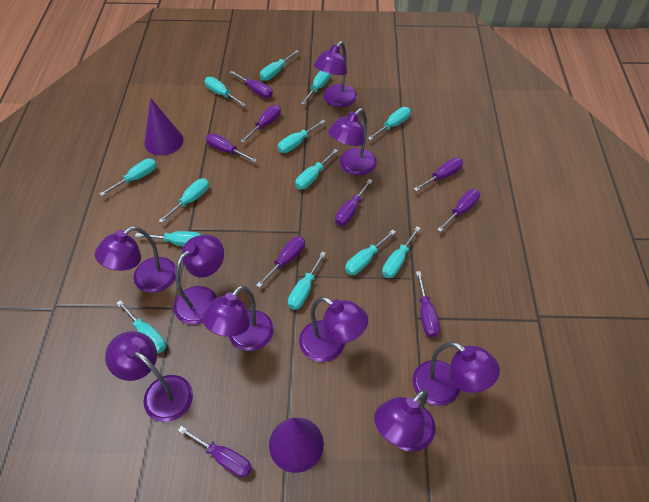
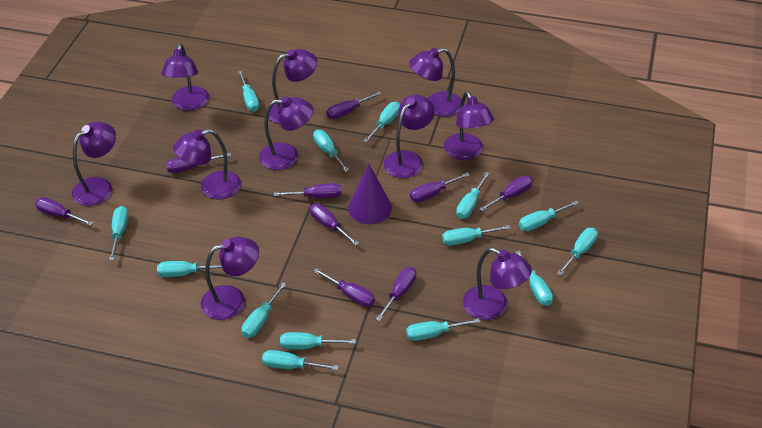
purple cone: [144,98,184,156] [269,418,324,473] = 2 -> [348,163,392,224] = 1
purple lamp: [95,226,176,293] [105,331,193,422] [174,235,224,325] [202,285,274,351] [299,297,368,362] [314,41,357,107] [328,108,377,176] [374,390,435,452] [412,342,500,406] = 9 -> [72,122,116,206] [161,44,209,111] [173,129,241,199] [201,237,259,320] [259,96,313,170] [266,49,317,124] [383,94,435,178] [409,48,462,117] [444,91,494,160] [463,248,532,320] = 10
turquoise screwdriver: [99,158,157,196] [117,300,166,353] [135,231,201,246] [159,178,209,223] [204,77,246,107] [260,50,299,81] [278,120,326,153] [288,252,326,310] [295,149,338,190] [301,70,331,105] [345,229,396,275] [368,107,411,140] [382,226,421,278] = 13 -> [109,206,129,260] [157,261,222,277] [238,71,259,112] [242,282,286,338] [262,350,338,370] [280,332,356,349] [313,130,349,172] [364,102,400,142] [406,318,480,341] [442,225,511,245] [456,172,490,219] [515,250,553,306] [519,200,579,231] [557,228,598,275] = 14

